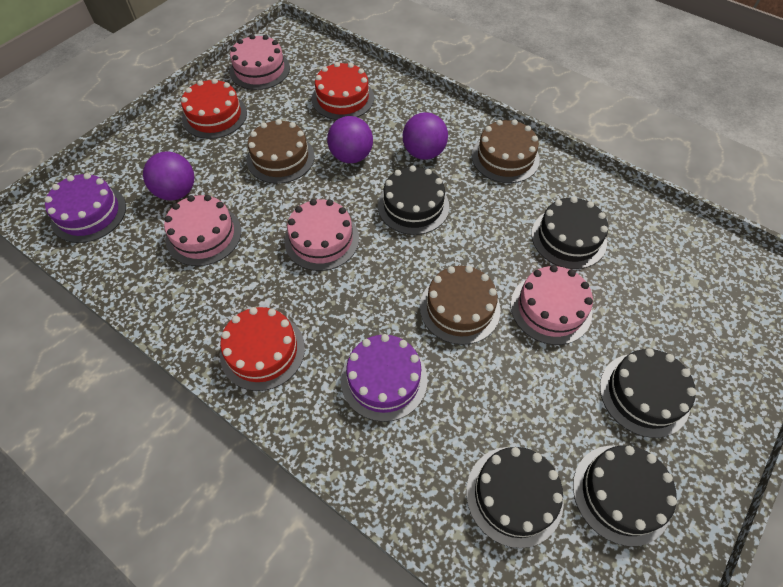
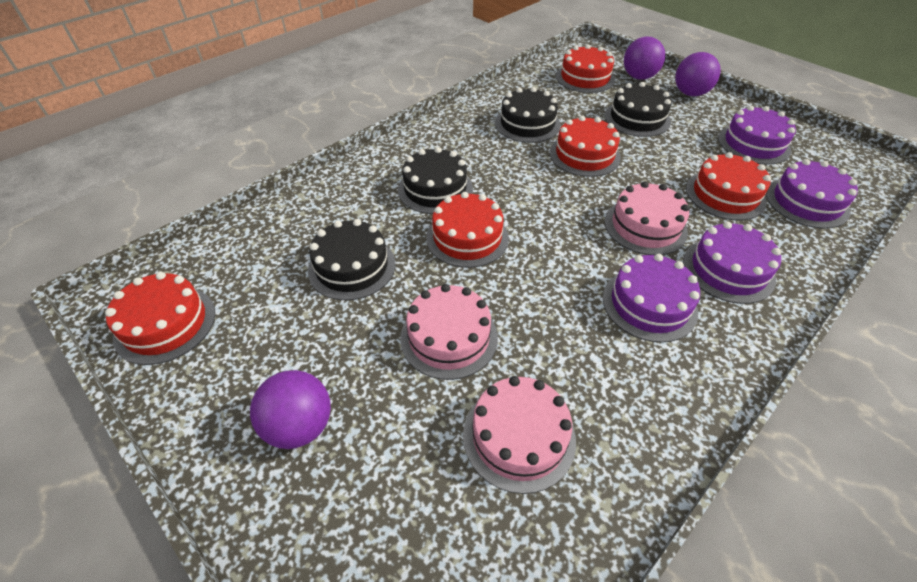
black cake: [378,166,449,235] [466,447,564,548] [531,197,608,269] [573,445,677,546] [600,349,696,438] = 5 -> [308,219,395,300] [398,147,473,214] [495,87,561,143] [605,82,672,137] = 4
brown cake: [246,119,315,184] [420,266,500,345] [472,119,540,183] = 3 -> none = 0
pink cake: [164,195,241,266] [229,34,290,90] [284,199,359,271] [511,265,593,345] = 4 -> [400,284,498,380] [463,376,576,494] [605,181,689,255] = 3
purple cake: [45,173,126,243] [341,334,428,422] = 2 -> [603,254,700,342] [683,222,781,304] [718,106,796,165] [766,159,858,229] = 4
red cake: [181,78,247,139] [220,307,305,391] [312,62,374,120] = 3 -> [105,272,215,365] [426,192,509,268] [550,116,621,177] [556,45,615,93] [686,152,771,220] = 5

